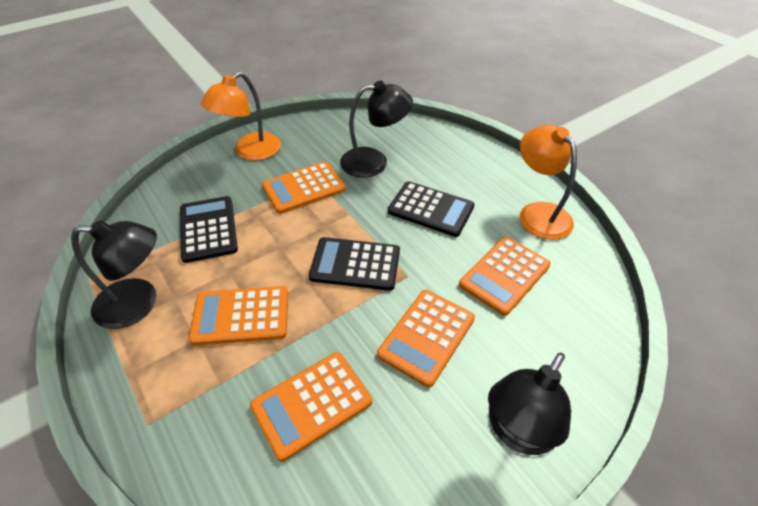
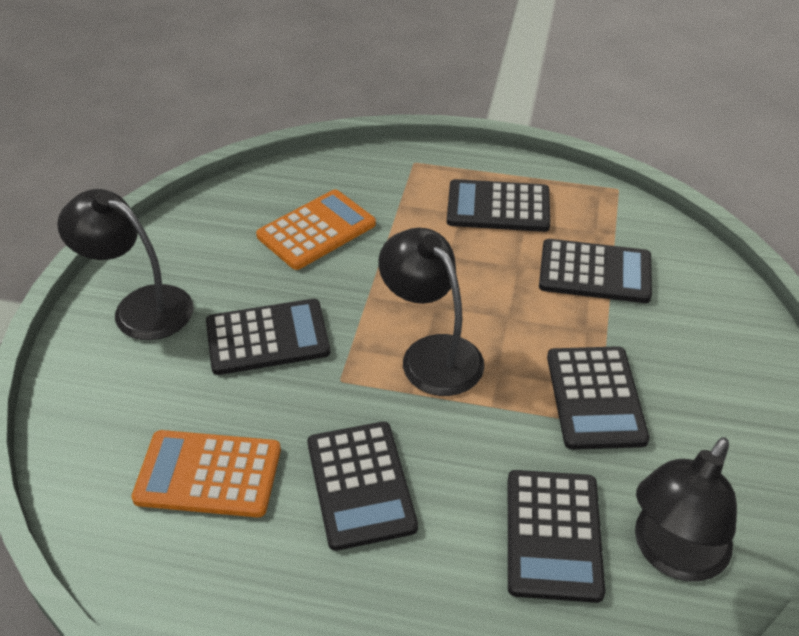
black calculator: [180,196,238,263] [309,237,400,291] [388,181,475,237] = 3 -> [206,299,330,375] [307,422,418,551] [447,179,550,232] [508,470,605,603] [539,239,652,303] [547,346,650,450] = 6
orange calculator: [189,286,288,345] [250,352,372,462] [262,162,346,214] [377,290,475,388] [459,237,551,316] = 5 -> [131,430,281,517] [256,189,376,270] = 2
orange lamp: [201,72,281,161] [520,125,577,240] = 2 -> none = 0

